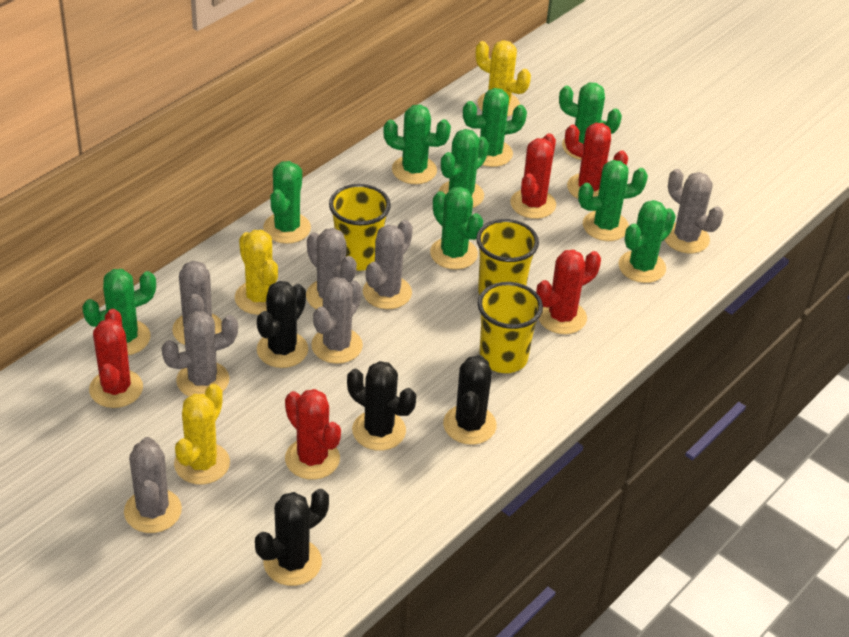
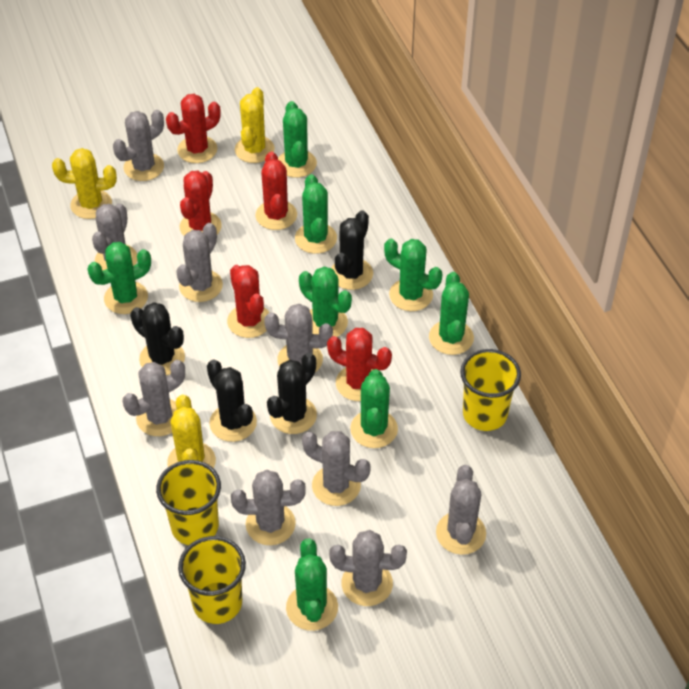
green cactus: [82,269,156,355] [263,161,311,244] [383,105,451,184] [430,187,483,270] [439,129,489,208] [463,88,527,167] [559,83,622,160] [578,160,648,241] [618,200,676,283] = 9 -> [87,242,151,314] [278,101,317,178] [286,538,338,631] [295,174,337,254] [299,267,352,337] [350,369,398,448] [384,238,442,311] [429,272,474,355] = 8
grey cactus: [124,437,182,533] [162,311,238,397] [172,261,222,345] [306,228,357,309] [311,277,363,364] [363,220,413,309] [665,169,723,253] = 7 -> [92,203,137,271] [113,110,164,181] [122,360,185,436] [176,223,223,302] [231,470,306,545] [264,304,333,372] [302,431,371,506] [329,530,407,606] [436,465,486,555] = 9

